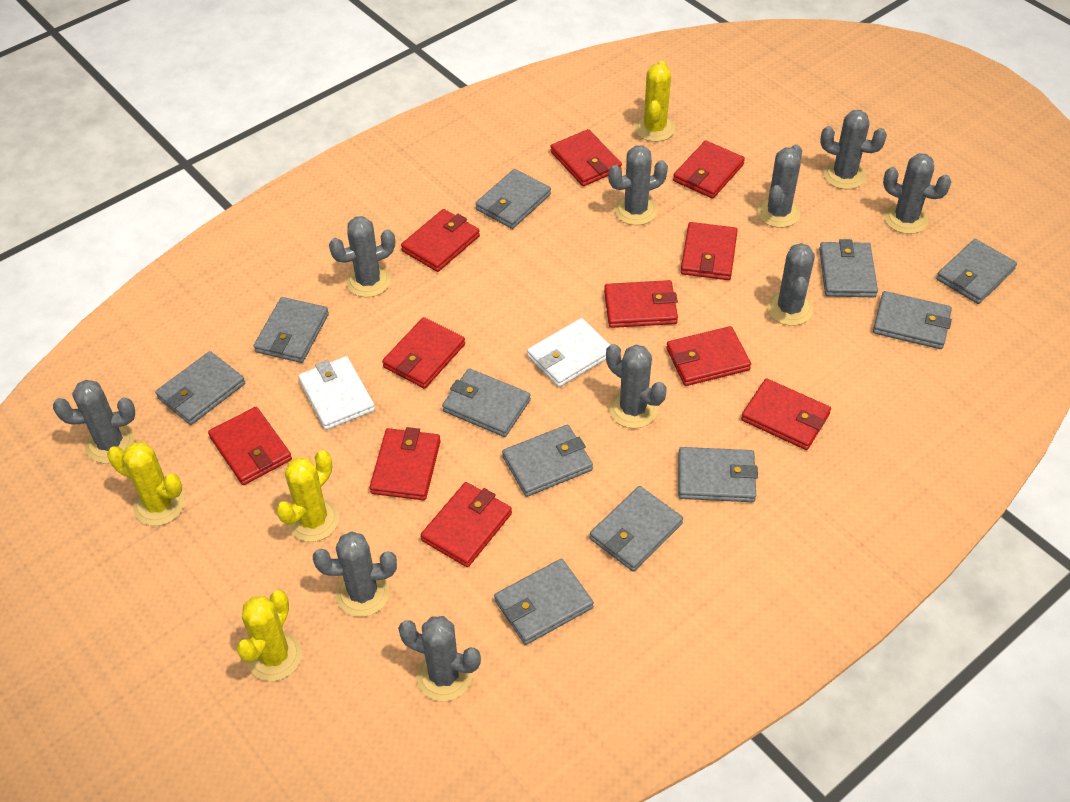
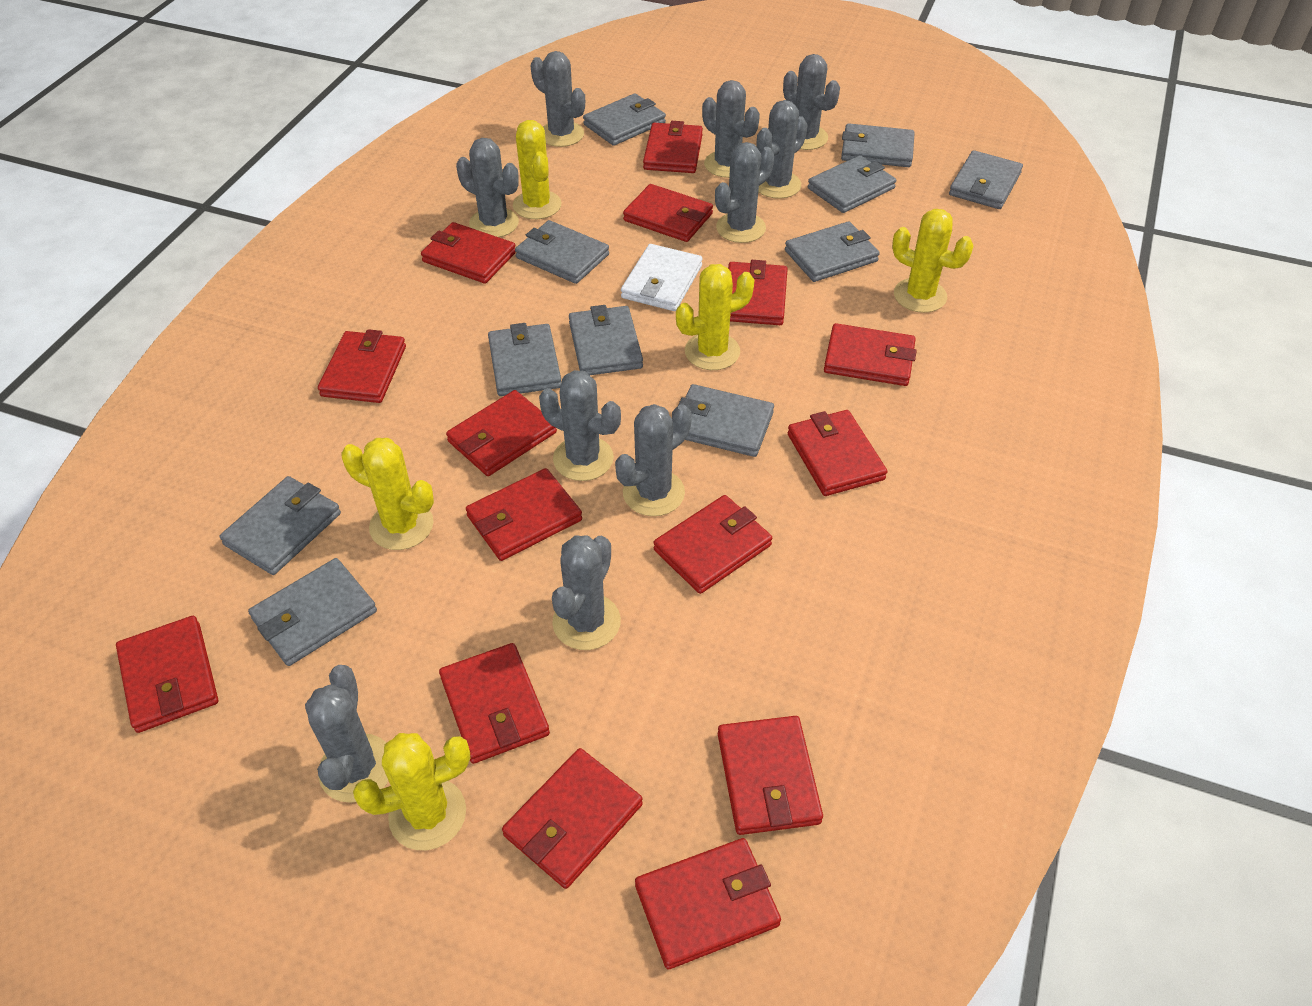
red wallet: [208,407,292,485] [370,427,441,500] [382,317,465,389] [401,209,480,272] [421,482,512,567] [550,129,622,186] [604,280,678,328] [666,326,751,386] [673,140,745,199] [681,222,738,280] [741,378,831,450] = 11 -> [116,616,218,733] [318,329,406,403] [421,222,516,284] [439,643,550,764] [446,390,557,476] [466,468,582,561] [502,748,643,889] [623,184,713,242] [635,838,781,969] [643,121,703,173] [654,495,772,594] [718,716,823,835] [728,260,788,325] [788,410,887,496] [824,323,917,386] = 15
white wallet: [298,356,375,430] [527,318,610,387] = 2 -> [621,244,703,311] = 1
yellow cactus: [107,442,185,526] [236,590,302,681] [276,450,339,542] [635,61,675,142] = 4 -> [341,438,434,550] [353,733,470,850] [513,120,562,219] [676,264,754,370] [892,209,974,313] = 5

